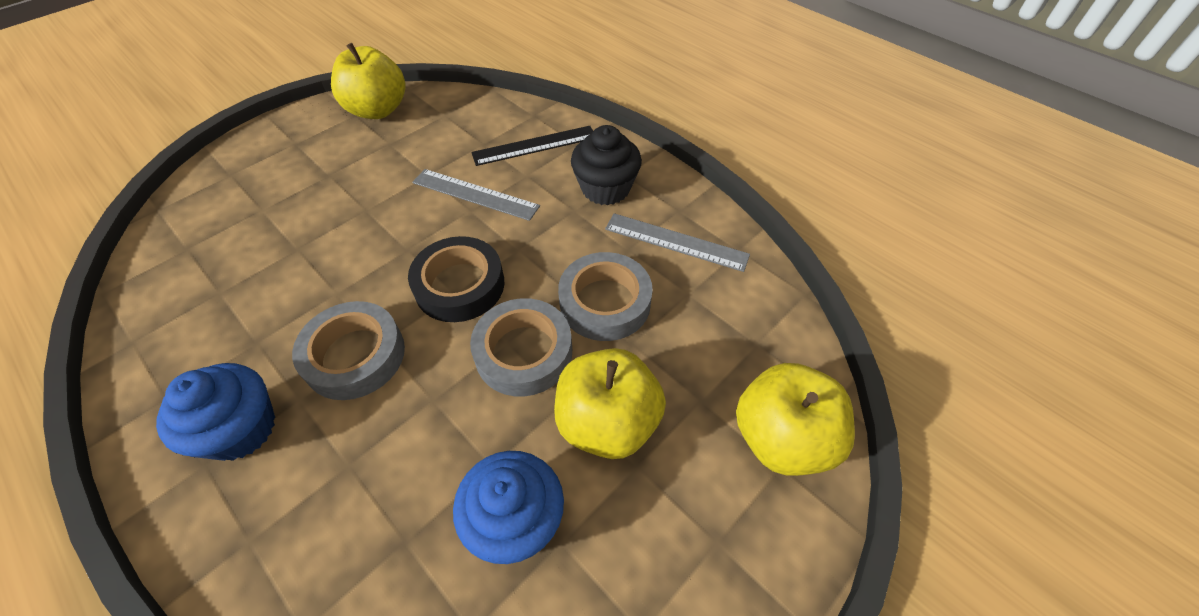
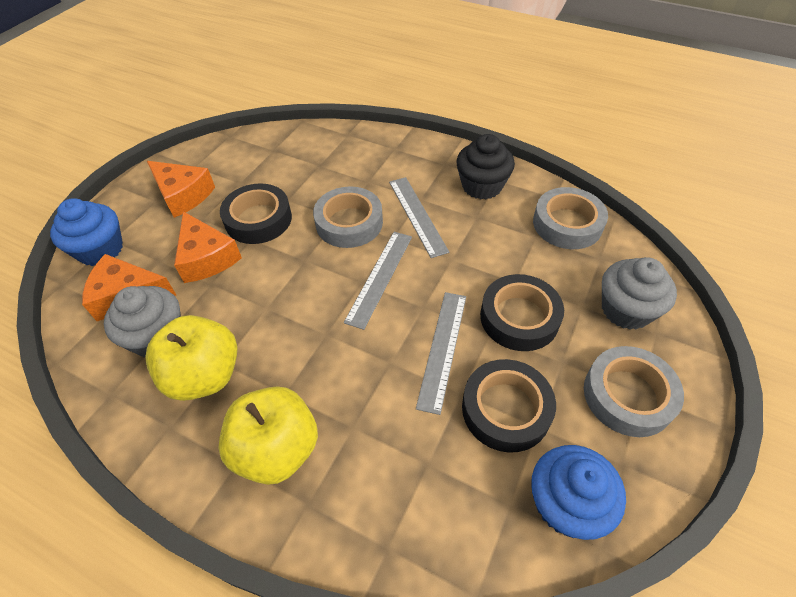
black ruler: [471,126,593,166] = 1 -> none = 0
black tape: [408,236,505,322] = 1 -> [220,183,292,244] [462,359,556,452] [480,274,564,351] = 3
grey cupcake: none = 0 -> [104,286,181,357] [602,257,677,330] = 2
grey ruler: [412,169,540,221] [605,213,750,272] = 2 -> [344,232,412,330] [389,177,449,258] [416,292,466,415] = 3
orange cheese: none = 0 -> [82,254,176,321] [147,161,215,218] [174,211,242,283] = 3
yellow apple: [331,43,406,119] [554,348,666,459] [736,363,855,476] = 3 -> [145,315,237,401] [218,386,318,485] = 2

